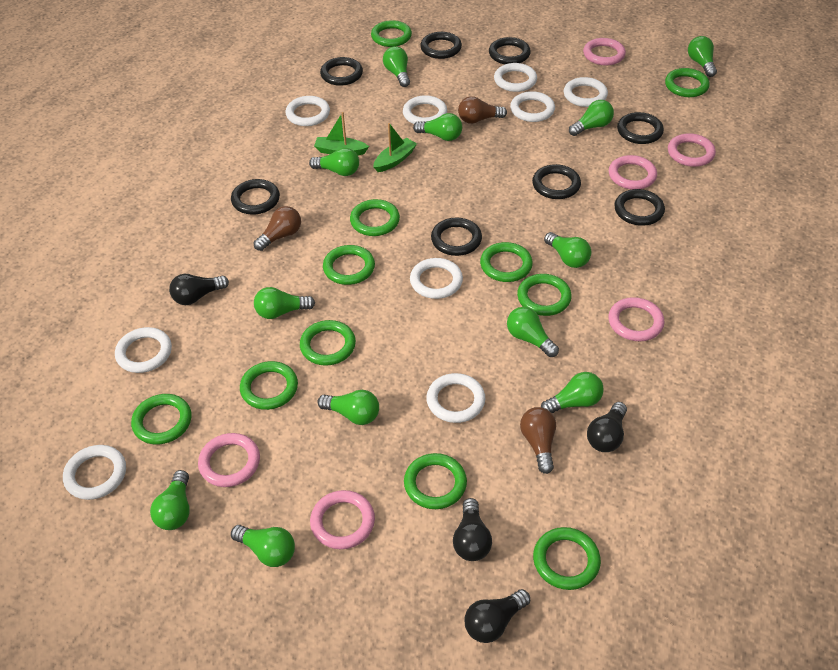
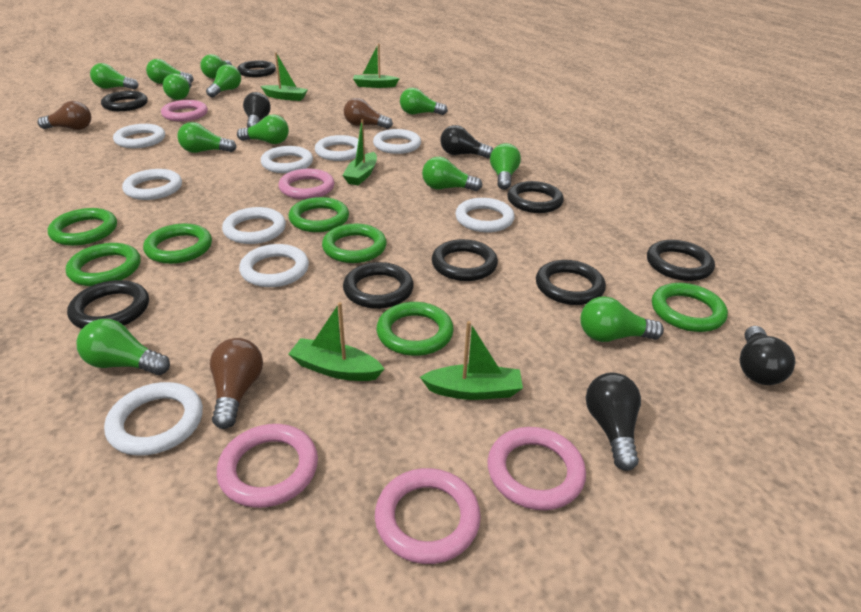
green boat: [314,112,369,155] [373,123,417,172] = 2 -> [261,53,308,101] [289,302,384,381] [342,119,377,185] [353,43,400,88] [420,321,523,400] = 5
green ring: [131,394,192,444] [240,361,298,410] [300,320,356,366] [323,245,375,285] [350,199,400,236] [371,20,412,47] [404,453,467,509] [480,242,533,282] [517,274,572,316] [533,527,601,590] [665,68,710,97] = 11 -> [48,208,117,246] [66,243,141,286] [143,223,212,264] [288,197,349,232] [322,224,387,263] [376,302,454,356] [652,283,728,332] = 7
pink ring: [198,433,260,487] [310,490,375,549] [583,38,626,65] [608,297,665,341] [609,155,657,189] [668,133,716,167] = 6 -> [161,100,208,121] [217,424,318,508] [278,169,334,199] [375,468,481,564] [488,427,586,510] = 5

